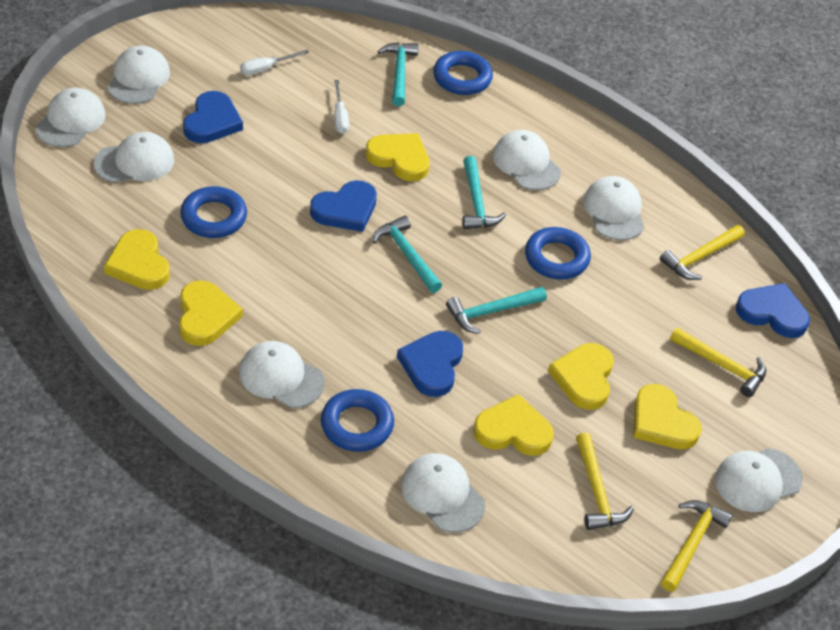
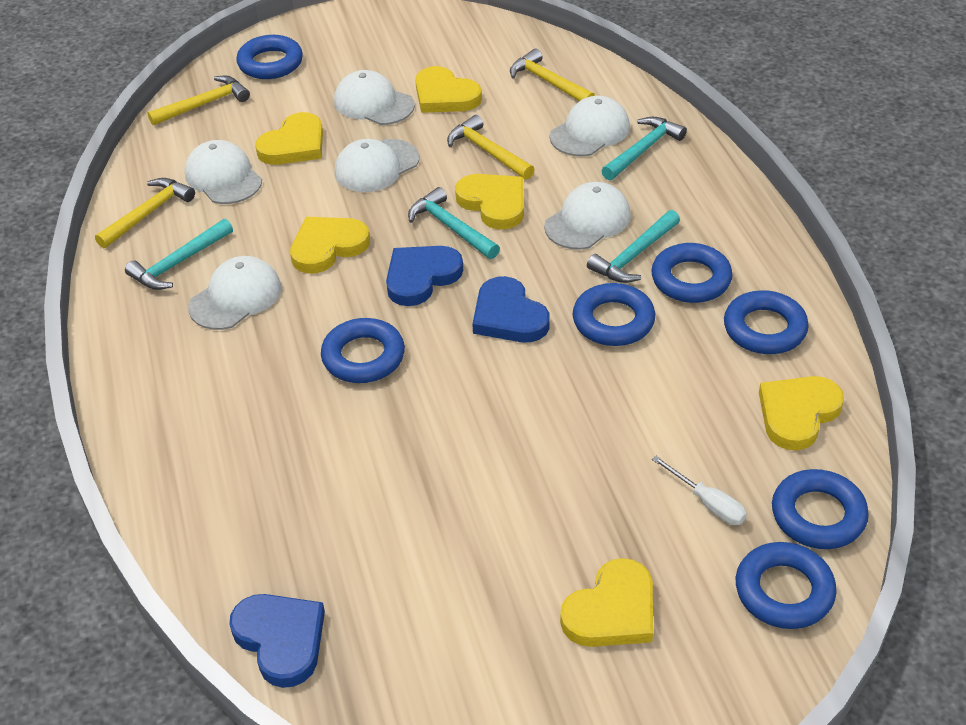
blue heart: [183,91,243,143] [310,180,377,232] [397,331,463,397] [736,283,810,338] = 4 -> [229,594,325,688] [386,246,463,306] [472,276,549,342] = 3
blue ring: [180,186,247,238] [321,389,394,452] [433,51,493,95] [525,227,591,280] = 4 -> [236,35,303,79] [321,318,405,383] [573,283,655,346] [651,243,733,303] [724,290,809,354] [736,542,837,629] [772,469,869,549] = 7
white cap: [36,87,106,147] [93,132,174,183] [108,46,170,104] [239,341,325,408] [401,453,485,532] [493,130,561,190] [583,176,644,240] [715,448,803,512] = 8 -> [185,140,262,204] [188,256,282,330] [334,70,415,125] [335,139,419,192] [544,182,631,250] [550,96,630,156] = 6
white screwdriver: [240,50,309,75] [334,80,349,134] = 2 -> [652,456,747,525] = 1

